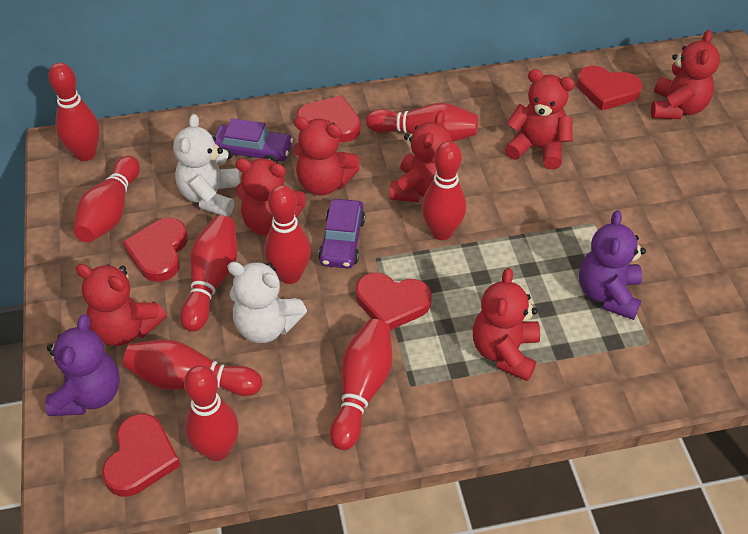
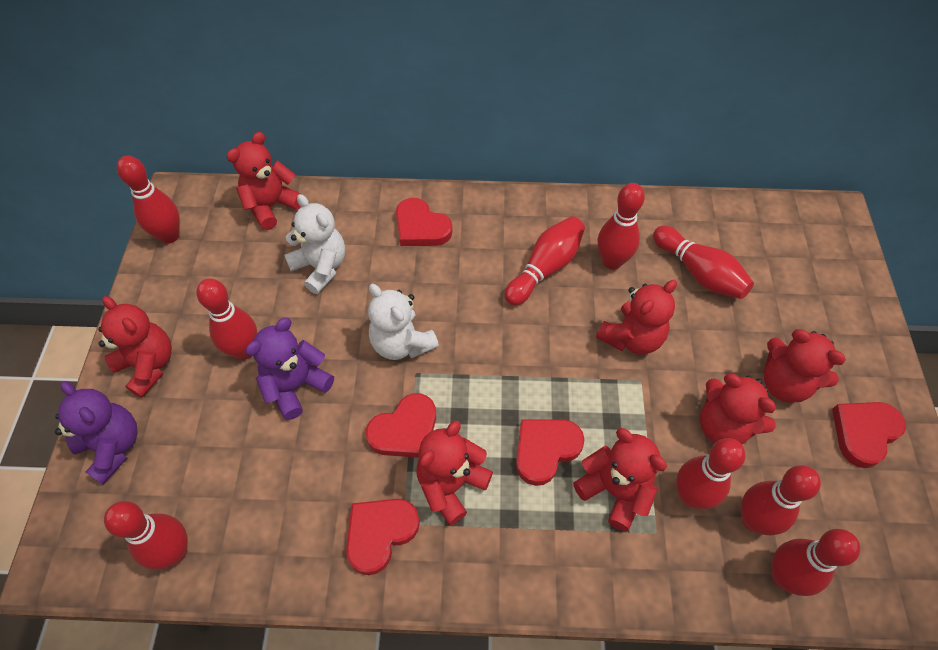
purple car: [214,118,293,162] [318,199,365,268] = 2 -> none = 0

